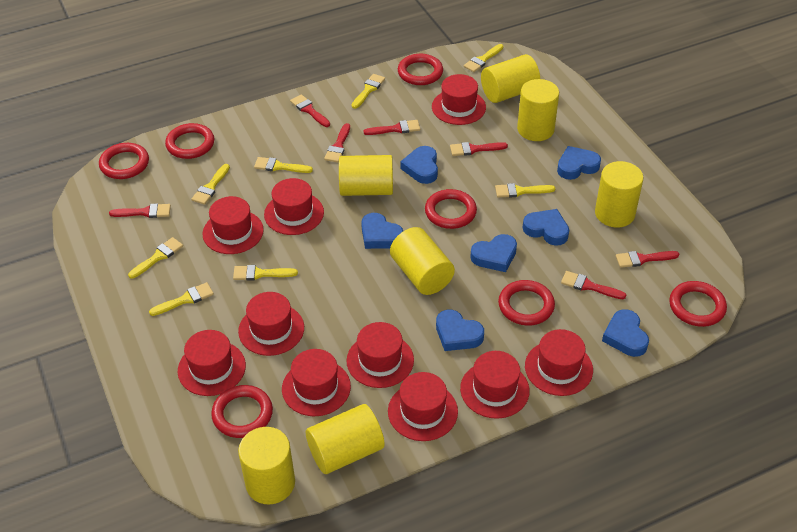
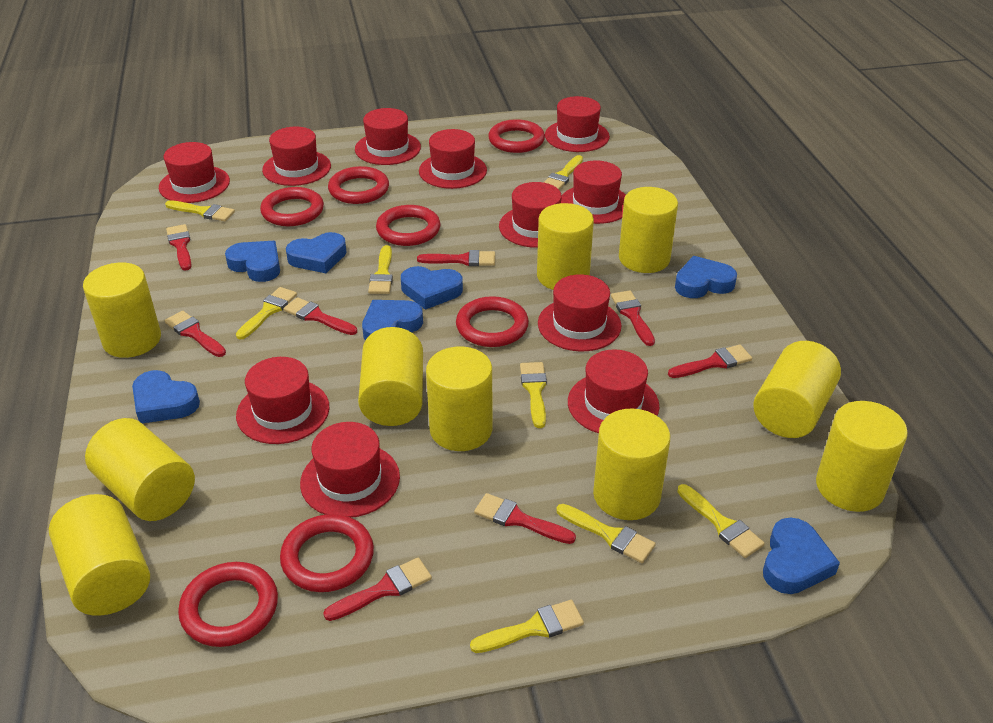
red brush: [109,203,171,218] [290,94,330,127] [324,123,350,163] [364,120,420,135] [450,142,508,156] [561,271,626,299] [616,251,679,268] = 7 -> [165,311,226,357] [166,224,192,271] [283,297,357,335] [323,557,432,621] [417,250,495,266] [474,493,576,544] [611,290,655,346] [668,344,752,378] = 8
red hat: [178,330,246,396] [203,196,264,254] [238,292,304,356] [264,178,324,235] [282,349,351,416] [347,322,414,388] [388,372,458,441] [432,74,486,125] [460,351,530,419] [525,329,593,396] = 10 -> [159,142,230,203] [236,357,330,444] [262,127,331,186] [300,422,400,518] [355,108,421,165] [419,129,487,189] [499,182,562,248] [538,274,621,351] [545,96,610,152] [561,160,626,224] [568,349,659,433] = 11
yellow cylinder: [238,427,295,504] [306,404,385,474] [339,155,393,196] [390,227,455,295] [481,54,540,103] [517,79,559,141] [595,161,644,227] = 7 -> [49,494,150,616] [83,263,161,358] [85,418,195,521] [358,327,423,426] [426,347,493,451] [537,203,594,290] [593,408,670,520] [619,187,678,273] [753,341,841,438] [816,401,908,512] = 10

